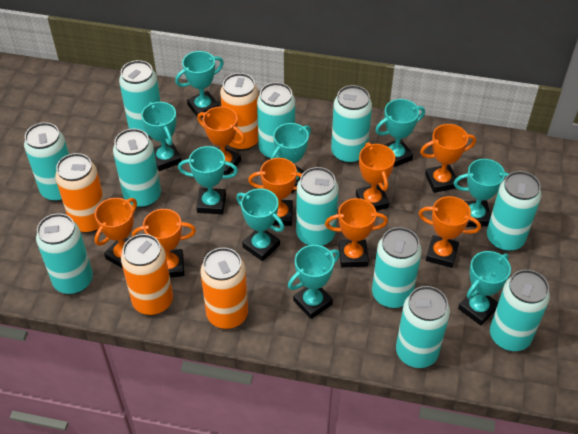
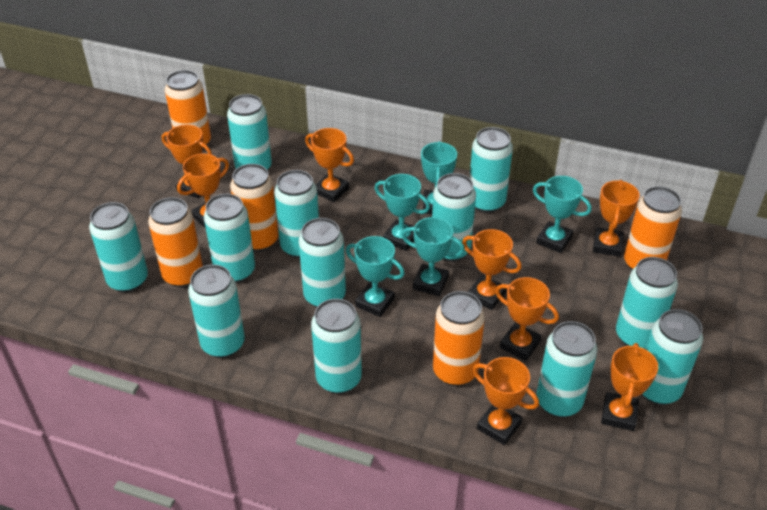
orange can: [55,153,104,233] [121,234,173,315] [200,248,248,329] [220,73,258,151] = 4 -> [148,197,203,287] [165,70,211,149] [230,164,278,252] [433,291,485,386] [624,186,682,270] = 5
turquoise can: [24,122,69,202] [36,213,93,295] [113,129,161,208] [119,60,161,138] [257,82,295,159] [296,167,338,246] [331,85,372,164] [372,227,422,309] [396,286,450,368] [487,171,541,252] [490,270,550,351] = 11 -> [89,202,148,293] [188,265,245,358] [204,194,255,283] [227,94,272,170] [274,170,319,258] [298,218,346,308] [311,299,362,394] [432,173,476,262] [470,127,513,213] [537,321,597,417] [616,257,678,349] [642,309,703,405] = 12
turquoise trophy: [141,102,182,171] [175,51,224,118] [178,146,238,214] [236,188,284,261] [271,123,311,194] [288,245,340,319] [375,99,425,168] [454,159,509,227] [458,251,511,325] = 9 -> [346,236,405,317] [375,174,430,251] [401,217,465,296] [421,141,457,214] [533,176,592,253] = 5

